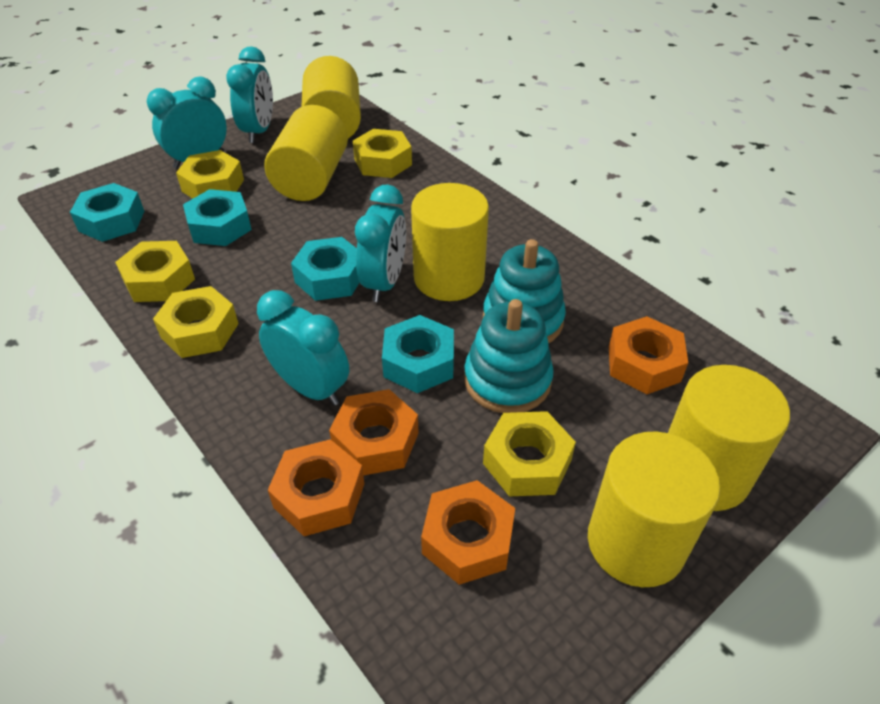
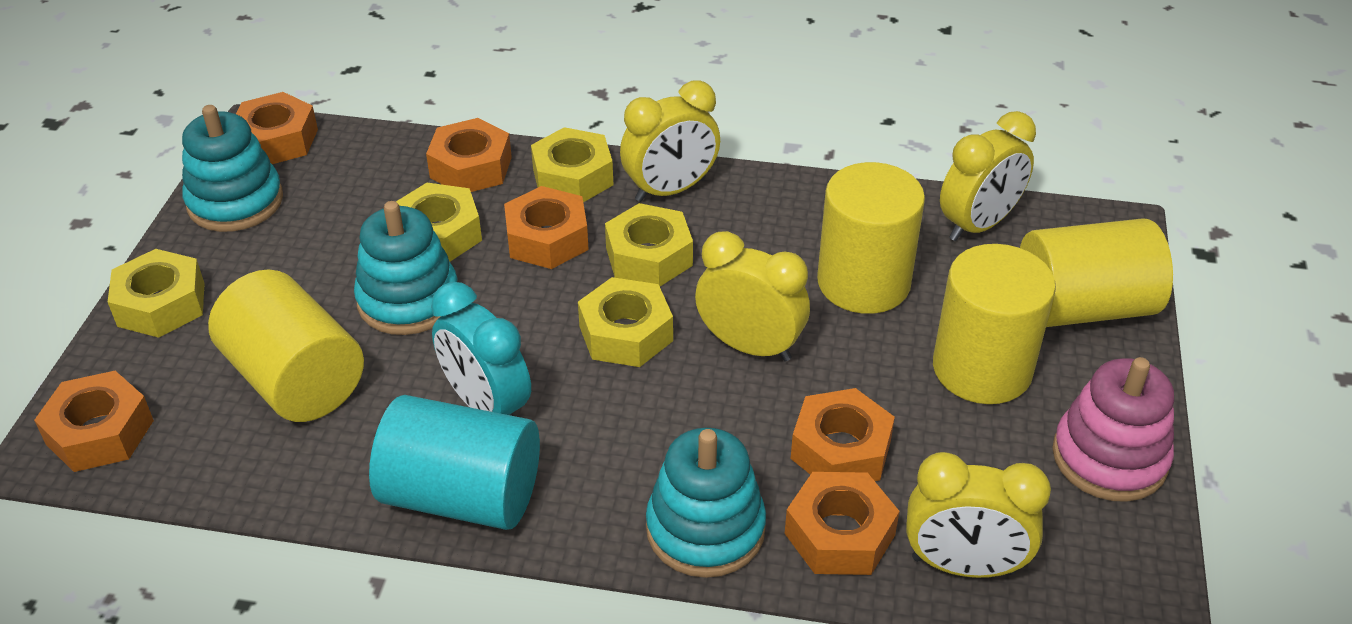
orange nut: [268,439,365,536] [329,389,419,476] [421,480,515,585] [609,316,688,394] = 4 -> [34,371,154,472] [236,92,318,164] [426,118,512,192] [504,186,589,269] [785,472,900,575] [791,388,895,481] = 6
pink stacking toy: none = 0 -> [1052,357,1174,502] = 1
turquoise clock: [147,76,227,169] [226,46,273,143] [257,290,349,406] [355,184,406,302] = 4 -> [431,282,531,416] = 1
turquoise cylinder: none = 0 -> [369,395,540,530] = 1
turquoise nut: [70,183,144,242] [183,189,252,246] [291,237,360,301] [382,315,454,393] = 4 -> none = 0
turquoise stacking toy: [464,299,554,413] [483,239,566,343] = 2 -> [182,105,283,232] [354,201,457,335] [646,428,766,578] = 3
yellow clock: none = 0 -> [620,80,720,202] [695,231,810,362] [906,452,1051,578] [940,111,1036,241] = 4
yellow cylinder: [264,105,348,201] [302,56,361,138] [411,183,489,301] [588,432,720,587] [668,365,790,511] = 5 -> [208,269,364,422] [817,162,925,314] [933,244,1056,404] [1020,218,1173,327] = 4

